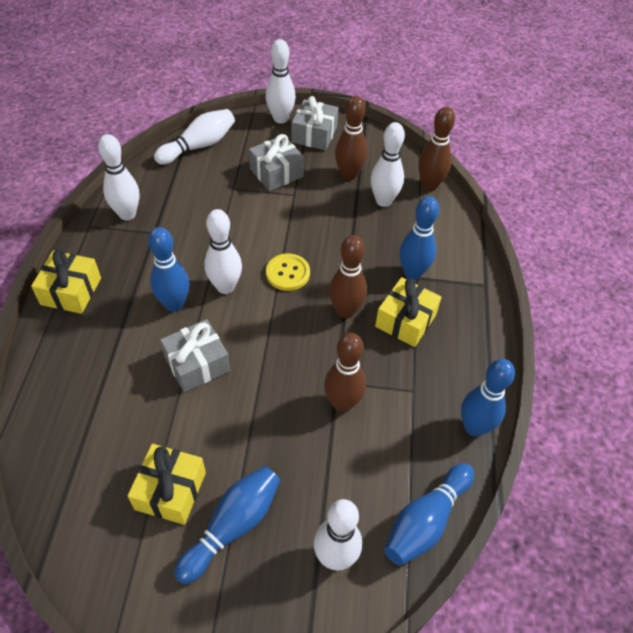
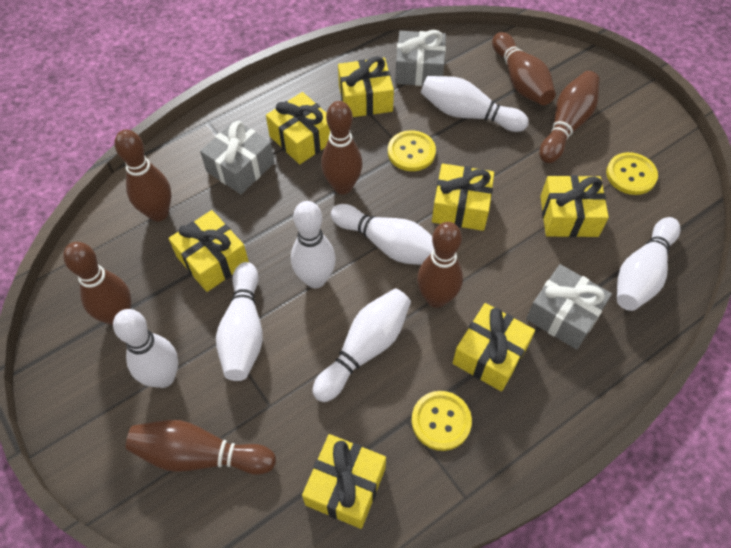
blue bowling pin: [148,227,190,312] [174,466,280,584] [384,463,474,566] [399,196,439,280] [461,359,515,437] = 5 -> none = 0
brown bowling pin: [324,333,366,412] [329,235,367,319] [335,96,367,180] [418,107,455,191] = 4 -> [63,242,131,325] [115,130,171,221] [126,420,276,475] [321,101,362,194] [417,222,463,308] [492,32,556,105] [539,71,600,163] = 7
white bowling pin: [98,134,139,220] [154,109,235,165] [204,209,242,294] [266,39,296,124] [314,499,362,571] [371,122,405,207] = 6 -> [113,309,178,388] [216,262,263,381] [291,201,336,288] [312,289,411,402] [331,204,434,265] [421,76,529,132] [617,217,680,311] = 7
yellow button: [266,254,310,291] = 1 -> [388,130,436,171] [412,391,472,451] [606,152,658,195] = 3
yellow gift: [31,249,101,314] [127,444,206,525] [375,277,441,347] = 3 -> [169,210,249,292] [266,92,330,164] [302,434,386,529] [338,56,394,117] [432,163,494,231] [453,303,535,391] [540,175,609,237] = 7

